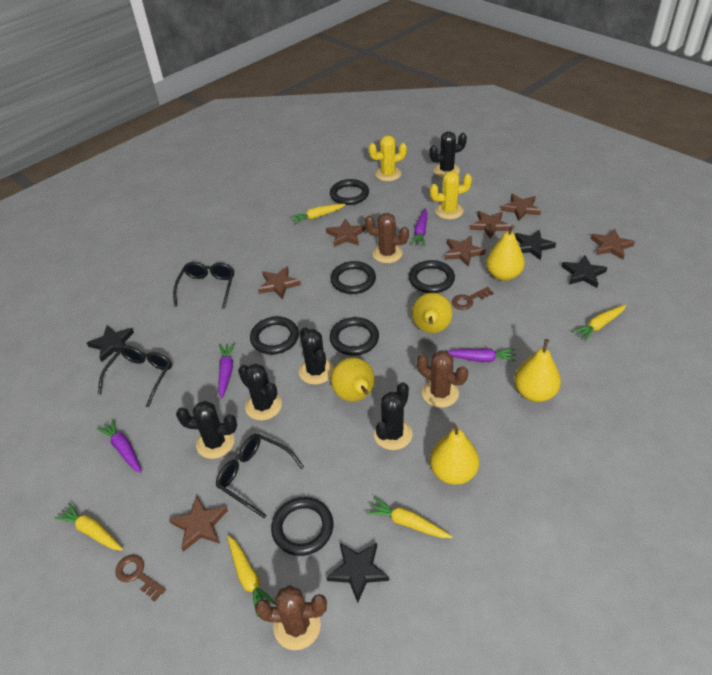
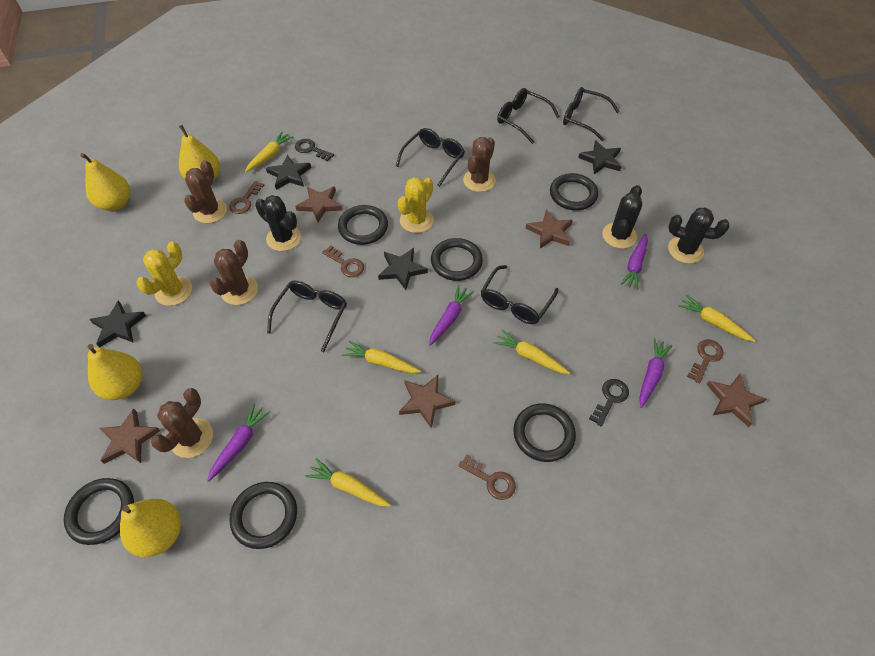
black cactus: [176,401,237,459] [238,364,282,421] [299,327,334,385] [374,382,412,450] [429,132,467,177] = 5 -> [255,195,301,251] [602,185,642,249] [668,208,729,264] = 3
black glasses: [98,345,172,408] [173,262,234,309] [216,434,304,518] = 3 -> [267,281,347,352] [396,128,465,187] [481,265,558,324] [497,88,560,144] [563,87,619,141] = 5
black key: none = 0 -> [295,139,334,161] [589,379,629,426] = 2
brown cactus: [255,585,327,650] [365,213,409,263] [417,350,468,408] = 3 -> [151,388,213,458] [184,160,227,223] [209,240,258,305] [463,137,496,192] = 4
brown key: [115,555,166,602] [452,287,494,310] = 2 -> [229,181,264,214] [322,245,364,277] [459,454,516,500] [687,340,724,383] = 4
brown star: [169,495,228,552] [258,266,301,299] [326,219,366,247] [444,236,486,267] [470,211,511,239] [501,194,541,221] [591,229,635,260] = 7 -> [99,409,161,464] [295,186,342,222] [399,375,456,428] [526,210,573,248] [706,373,767,427] = 5
yellow pear: [331,357,375,402] [412,293,453,333] [430,423,479,485] [486,225,525,281] [514,339,561,402] = 5 -> [80,153,130,211] [87,344,142,400] [120,499,181,557] [179,125,220,181] = 4

